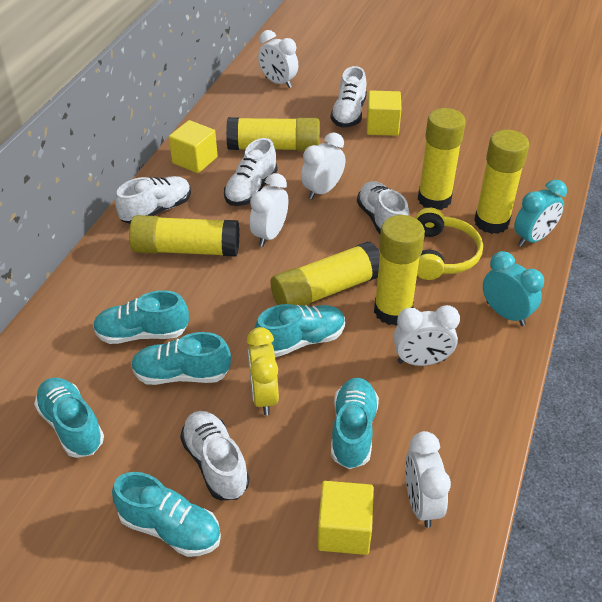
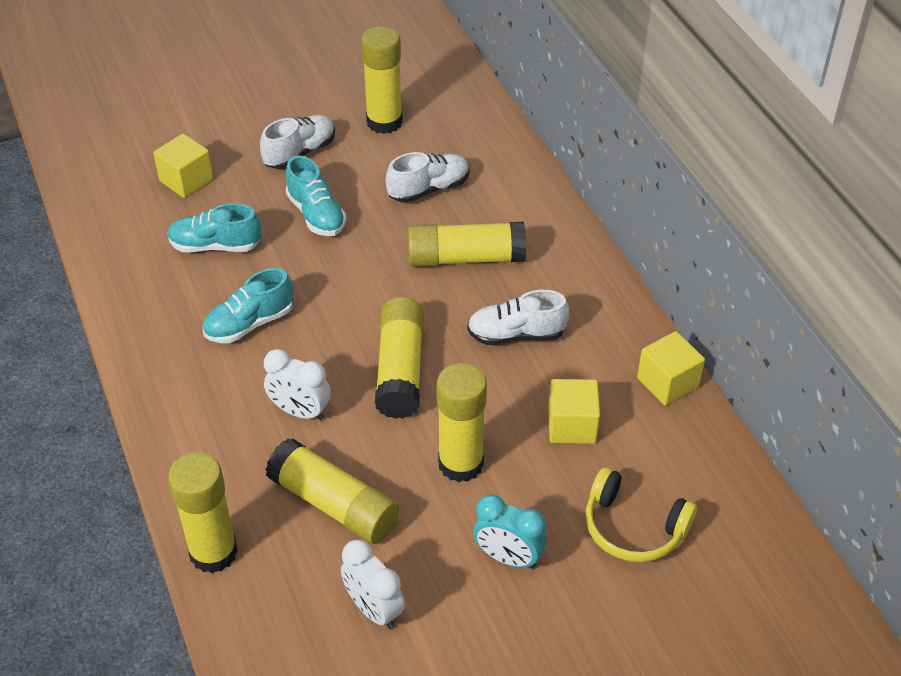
turquoise clock: [483,251,544,326] [514,180,567,247] = 2 -> [473,494,547,569] = 1
turquoise shoe: [34,378,104,458] [93,290,189,344] [112,472,221,557] [131,332,231,385] [254,304,345,357] [331,378,379,469] = 6 -> [167,203,261,253] [202,268,293,343] [285,156,346,236] = 3
white clock: [250,173,289,247] [258,30,298,88] [301,132,345,200] [394,305,460,366] [405,431,451,528] = 5 -> [264,349,331,421] [341,540,405,629] = 2
white shoe: [115,176,191,224] [180,411,250,500] [224,138,278,206] [331,66,367,128] [357,181,410,234] = 5 -> [260,115,335,169] [386,152,469,203] [467,290,569,345] = 3
yellow clock: [247,327,279,415] = 1 -> none = 0

